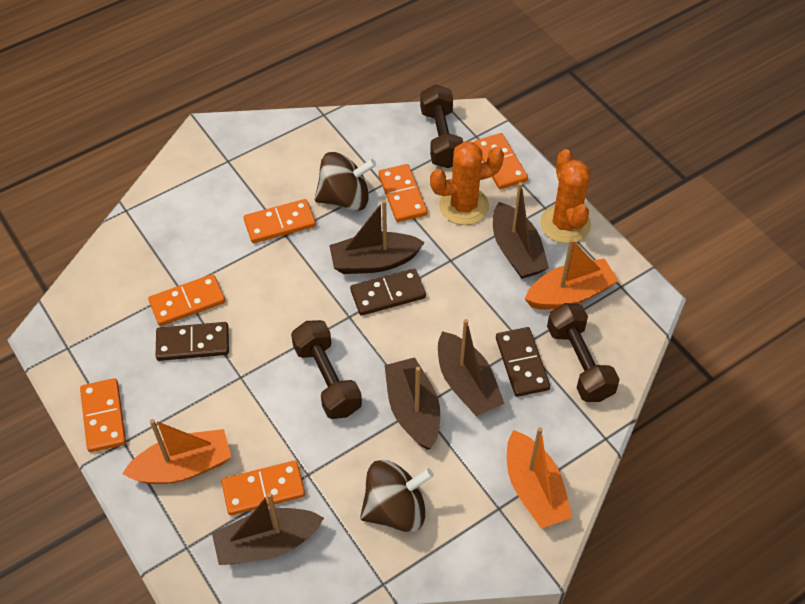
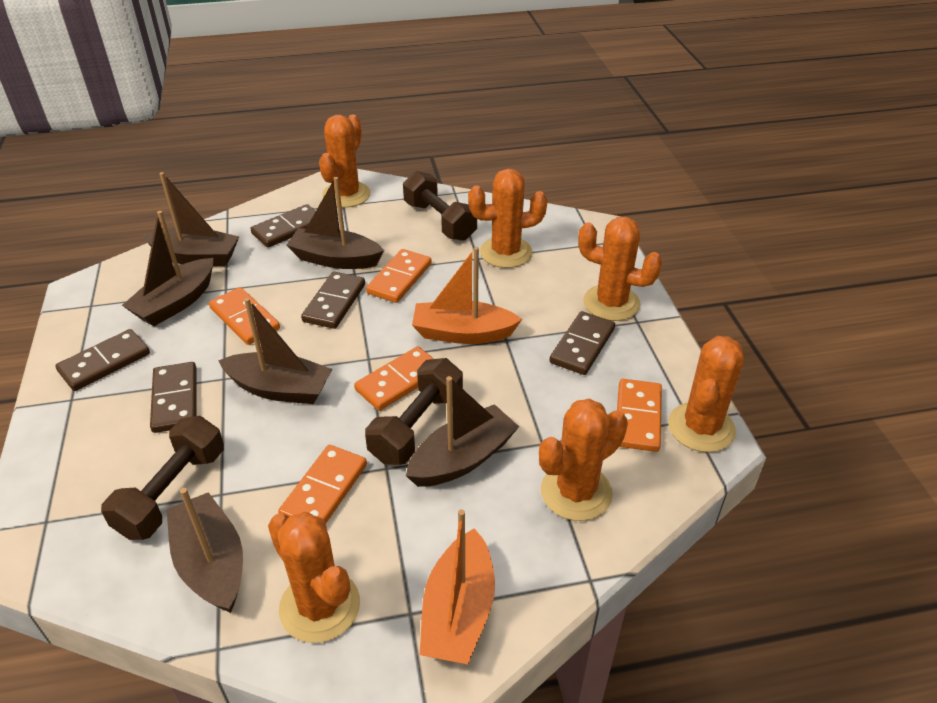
brown boat: [212,492,324,565] [329,200,425,274] [385,357,440,450] [438,319,505,416] [493,182,549,279] = 5 -> [122,211,213,326] [142,172,239,266] [166,488,243,613] [218,298,332,404] [286,177,384,269] [406,376,519,487] = 6
brown domino: [156,322,229,361] [350,268,426,316] [496,327,550,397] = 3 -> [55,329,150,391] [150,362,197,433] [251,204,316,248] [301,272,365,329] [549,311,615,375] = 5
brown spinning top: [314,152,376,211] [360,460,434,532] = 2 -> none = 0
orange boat: [122,419,231,484] [507,427,573,529] [525,239,618,310] = 3 -> [412,247,522,344] [420,509,495,664] = 2
orange cactus: [430,141,504,225] [540,149,591,244] = 2 -> [268,512,360,643] [319,115,371,208] [468,169,548,268] [539,399,628,521] [578,217,663,321] [668,336,744,452] = 6
orange domino: [80,378,126,452] [148,274,225,326] [221,460,305,516] [244,199,316,243] [378,164,427,222] [474,133,528,189] = 6 -> [209,287,280,345] [278,445,367,523] [354,346,434,411] [366,249,432,303] [617,379,662,452] = 5

